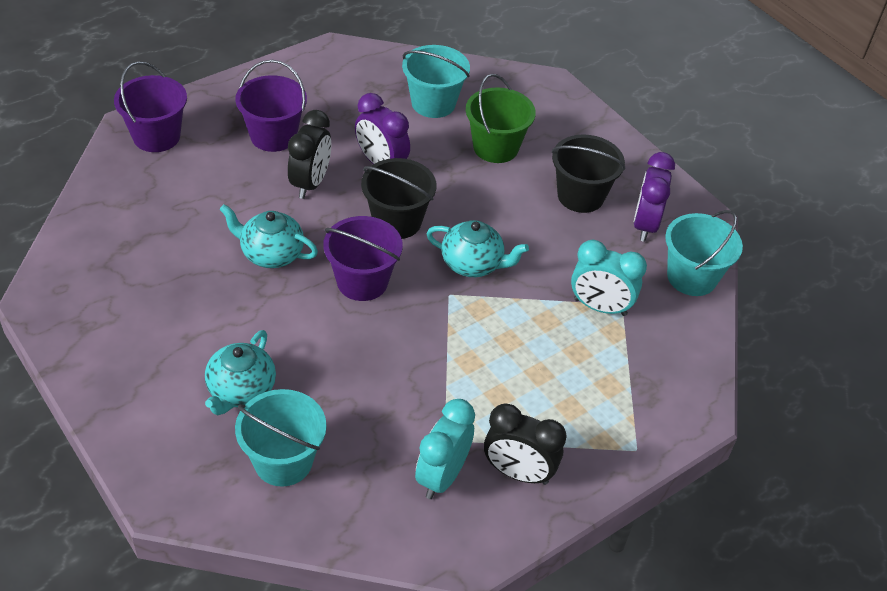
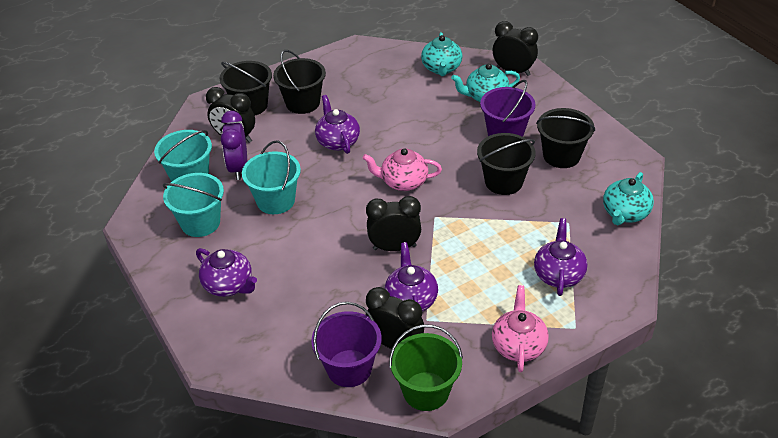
black bucket: [361,158,436,239] [552,134,625,213] = 2 -> [220,61,272,115] [273,50,326,114] [477,133,536,195] [536,108,595,168] = 4
black clock: [288,110,331,199] [484,403,566,485] = 2 -> [206,87,255,143] [365,287,424,349] [366,196,421,251] [493,21,538,76] = 4
pink teapot: none = 0 -> [362,148,442,191] [492,285,549,372] = 2
purple bucket: [114,61,187,152] [235,60,307,152] [323,216,403,301] = 3 -> [311,302,382,387] [480,80,535,137] = 2
purple clock: [355,93,410,164] [633,152,675,242] = 2 -> [221,111,247,180] = 1
purple teapot: none = 0 -> [196,248,257,297] [315,95,360,154] [385,242,438,312] [534,218,587,296] = 4
turquoise clock: [415,399,475,499] [571,240,647,316] = 2 -> none = 0

